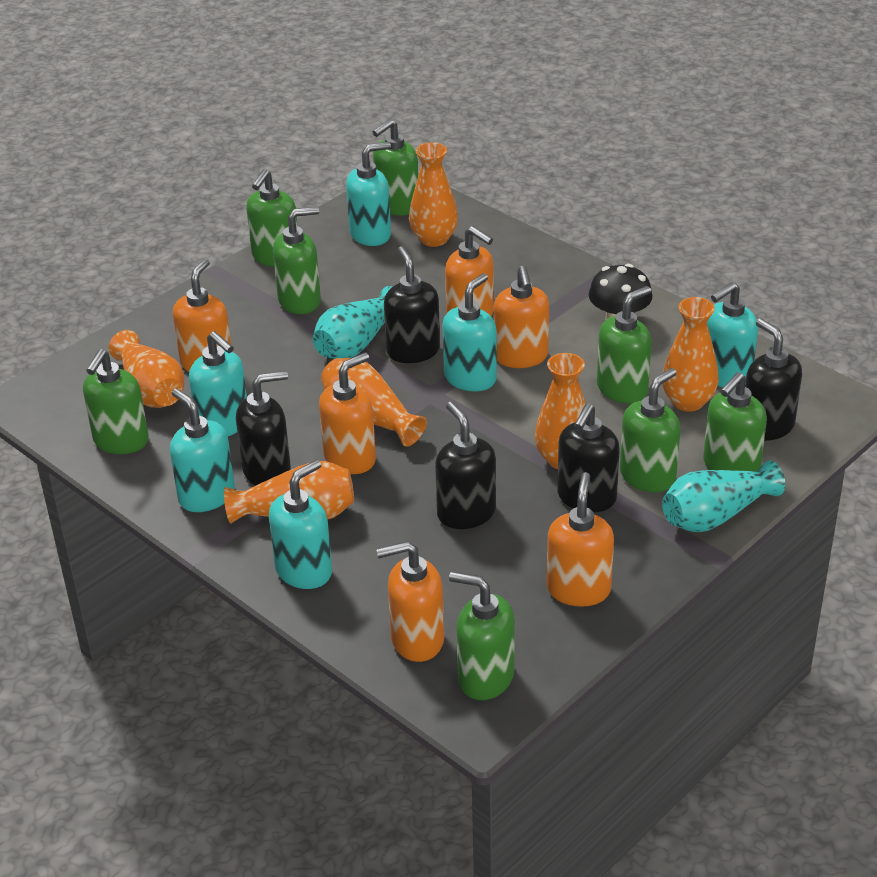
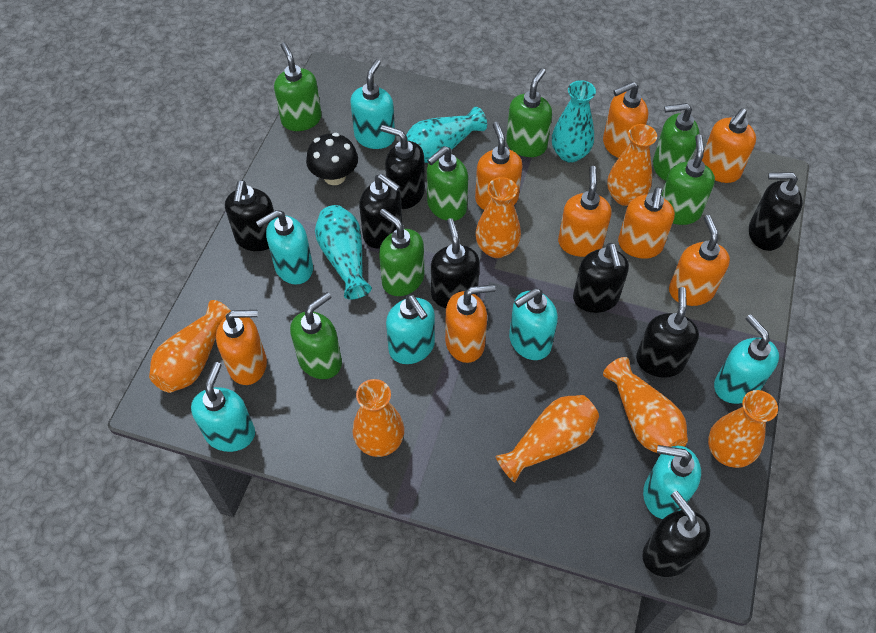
black soap dispenser: [236,371,291,486] [384,246,440,363] [435,402,496,529] [557,403,620,512] [745,318,802,441] = 5 -> [225,180,274,251] [359,174,402,249] [381,125,425,209] [431,218,480,308] [573,243,629,313] [636,287,699,378] [643,491,710,577] [749,172,803,251] = 8
green soap dispenser: [83,349,149,454] [246,169,298,267] [273,207,321,314] [373,119,418,216] [449,571,515,700] [597,286,652,404] [620,368,681,492] [703,372,767,472] = 8 -> [274,42,322,131] [290,292,342,379] [379,209,424,296] [427,146,468,221] [506,68,552,157] [653,103,700,181] [661,134,715,225] = 7
orange soap dispenser: [173,259,231,372] [319,353,376,474] [376,541,444,662] [445,226,494,316] [494,266,549,368] [547,472,614,607] = 6 -> [216,310,267,385] [445,284,495,363] [475,122,522,210] [558,166,612,257] [603,82,648,158] [618,187,675,259] [669,215,730,306] [702,108,756,183] = 8
orange vase: [109,330,185,408] [224,461,354,524] [321,358,427,447] [409,142,458,247] [535,353,586,469] [663,297,719,412] = 6 -> [149,300,231,393] [352,379,404,457] [475,177,521,258] [496,395,599,482] [603,357,688,455] [607,124,657,206] [708,390,778,468] = 7
turquoise soap dispenser: [170,388,235,512] [189,331,247,436] [269,460,332,589] [346,142,391,246] [442,273,497,391] [707,282,758,387] = 6 -> [191,362,255,452] [256,210,313,285] [350,59,395,149] [386,295,435,364] [509,288,558,360] [643,445,701,519] [714,314,779,404] = 7
turquoise vase: [313,286,392,359] [662,460,785,532] = 2 -> [315,205,372,299] [406,107,487,163] [552,80,596,163] = 3

